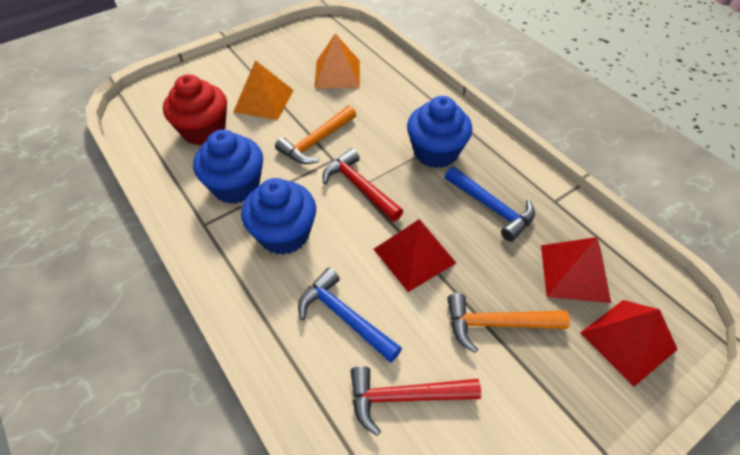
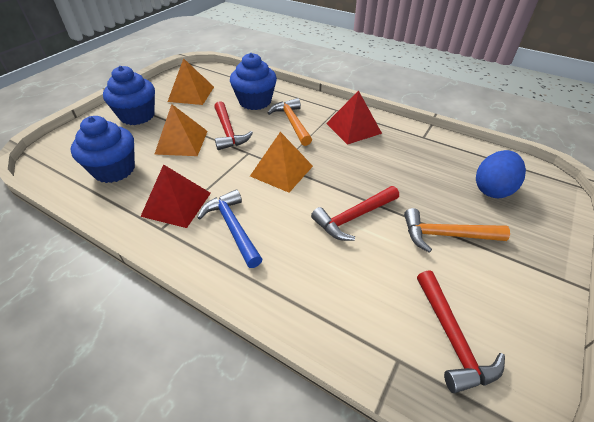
blue egg: none = 0 -> [476,150,526,198] = 1
blue hammer: [298,268,402,363] [445,167,535,242] = 2 -> [197,189,263,268] = 1
orange pyramid: [233,60,294,120] [315,34,360,88] = 2 -> [154,104,208,156] [168,58,214,105] [250,132,313,193] = 3
red cupcake: [163,74,227,146] = 1 -> none = 0
red hammer: [323,148,403,222] [351,366,481,436] = 2 -> [214,101,253,150] [311,186,399,241] [417,270,505,393] = 3
red pyramid: [374,219,456,292] [541,237,611,303] [580,300,678,387] = 3 -> [140,164,211,228] [326,91,382,145] = 2

